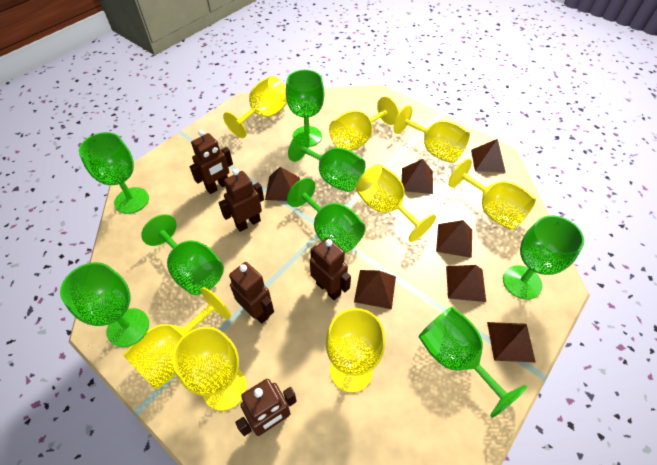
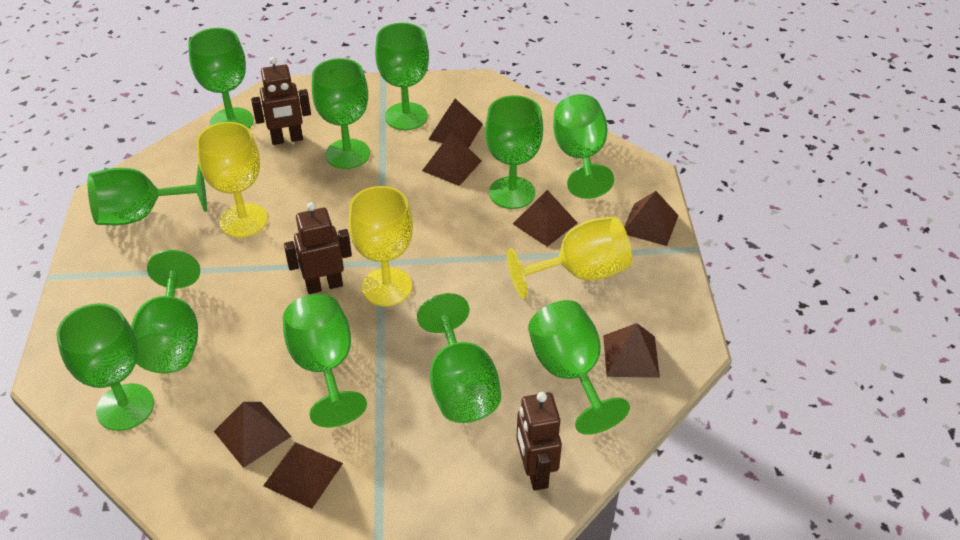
brown robot: [190,130,233,194] [218,169,264,232] [229,262,274,324] [235,379,297,436] [310,238,351,300] = 5 -> [251,57,311,145] [284,202,352,294] [516,392,562,491] = 3
green goblet: [60,262,149,347] [79,132,149,214] [141,214,224,295] [286,70,324,147] [287,178,366,253] [288,132,366,192] [419,307,527,418] [503,215,584,299] = 8 -> [56,303,154,431] [88,164,207,225] [131,250,200,373] [188,28,253,128] [283,294,367,427] [312,58,370,169] [375,23,429,130] [417,293,501,423] [485,95,543,209] [528,300,630,435] [553,94,614,199] = 11
yellow goblet: [123,287,231,390] [172,327,247,411] [223,76,287,138] [326,308,385,393] [329,96,399,151] [356,164,436,242] [393,105,470,163] [448,159,536,230] = 8 -> [197,122,268,238] [348,186,413,306] [507,216,632,298] = 3

